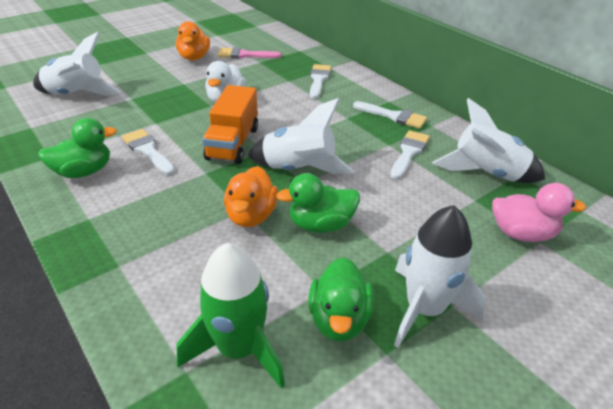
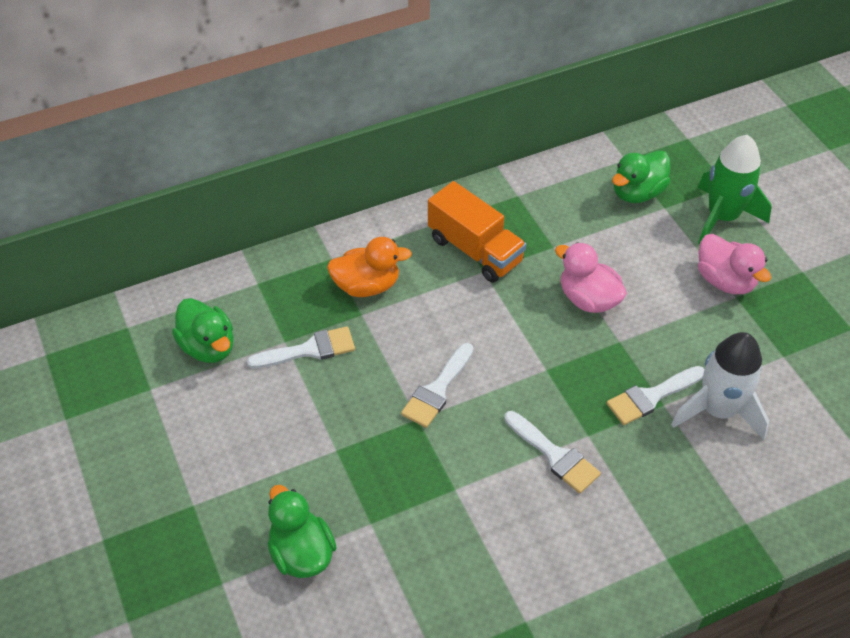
orange duck: [176,21,210,60] [224,166,278,227] = 2 -> [327,237,412,297] = 1
pink brush: [218,47,281,59] = 1 -> none = 0
pink duck: [492,183,586,242] = 1 -> [555,242,627,313] [698,234,771,294] = 2
white duck: [205,61,246,103] = 1 -> none = 0
white rocket: [33,31,121,96] [248,98,354,174] [394,205,486,348] [432,98,545,183] = 4 -> [671,332,769,440] = 1

